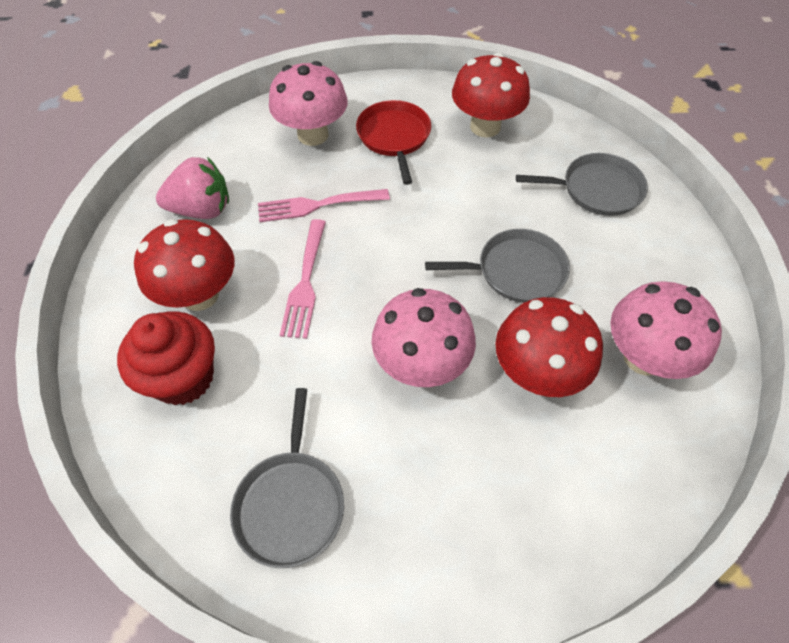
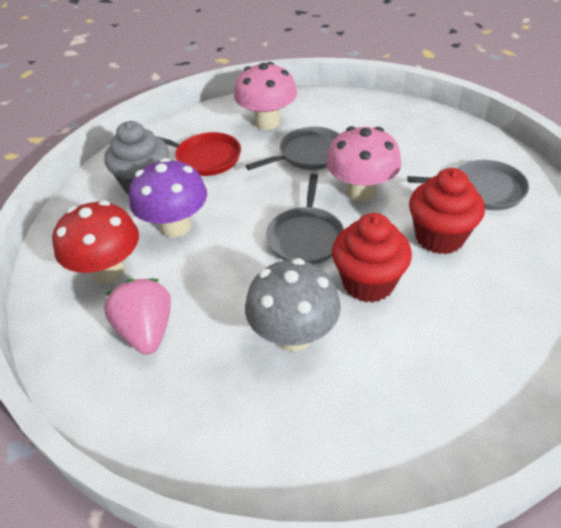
grey cupcake: none = 0 -> [104,121,169,195] = 1
grey mushroom: none = 0 -> [245,258,341,351] = 1
pink fork: [258,189,390,222] [280,219,326,339] = 2 -> none = 0
pink mushroom: [269,61,348,146] [372,288,476,387] [610,282,722,379] = 3 -> [234,62,297,130] [326,126,402,202] = 2
purple mushroom: none = 0 -> [129,158,207,238] = 1
red cupcake: [117,311,215,405] = 1 -> [332,213,412,303] [409,168,485,254] = 2
red mushroom: [134,219,234,311] [452,53,530,138] [495,297,603,397] = 3 -> [52,200,139,284] = 1

